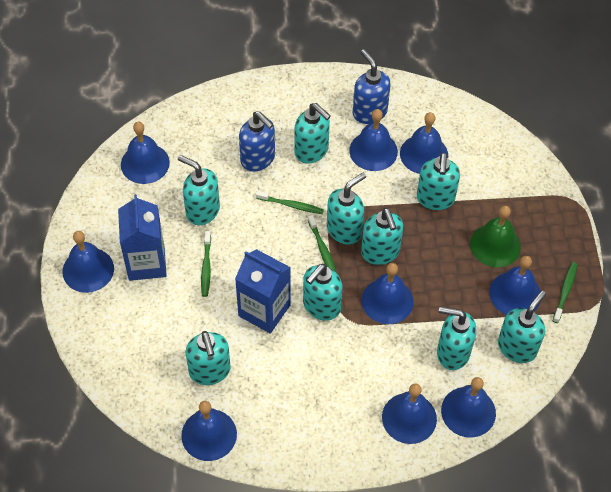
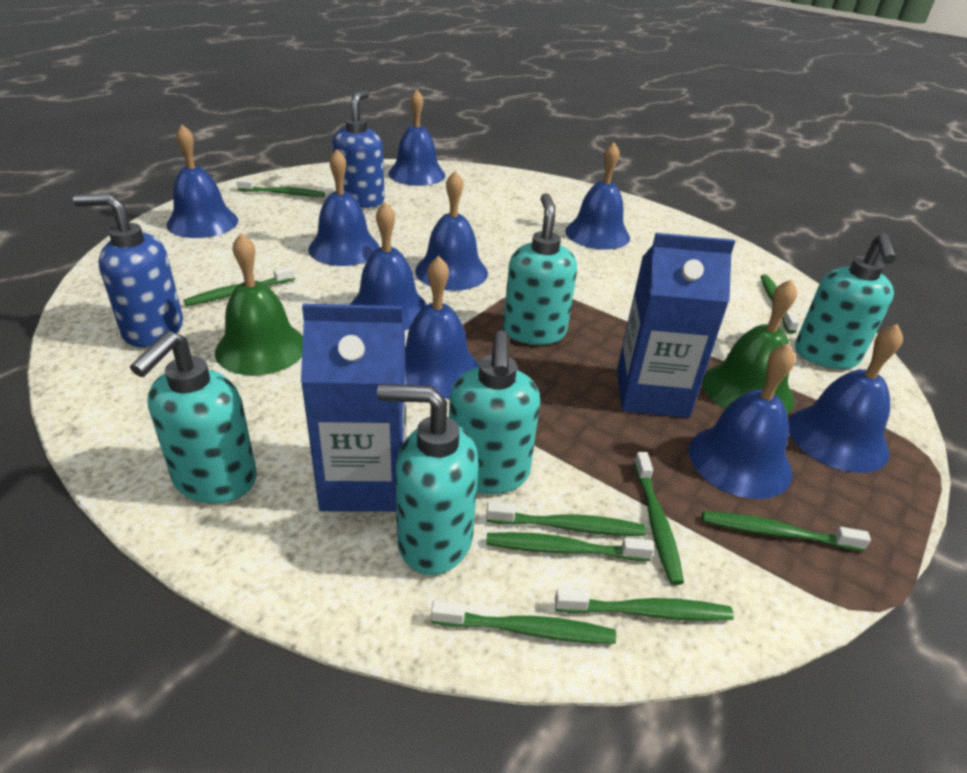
green bell: [470,206,521,267] = 1 -> [215,233,303,375] [703,280,797,414] = 2
green toothbrush: [201,231,211,297] [256,191,324,214] [308,215,337,273] [553,262,577,323] = 4 -> [183,266,295,306] [236,179,325,197] [431,600,616,644] [486,502,646,536] [486,532,654,561] [555,589,734,621] [634,452,684,585] [702,511,871,551] [760,275,800,333] = 9
turquoise soap dispenser: [178,155,220,225] [185,331,231,385] [294,103,331,164] [303,264,342,321] [327,173,366,245] [361,208,403,265] [417,153,460,210] [437,307,476,370] [498,290,546,363] = 9 -> [130,331,257,504] [377,384,479,575] [449,330,540,494] [503,193,577,345] [795,233,896,369] = 5

